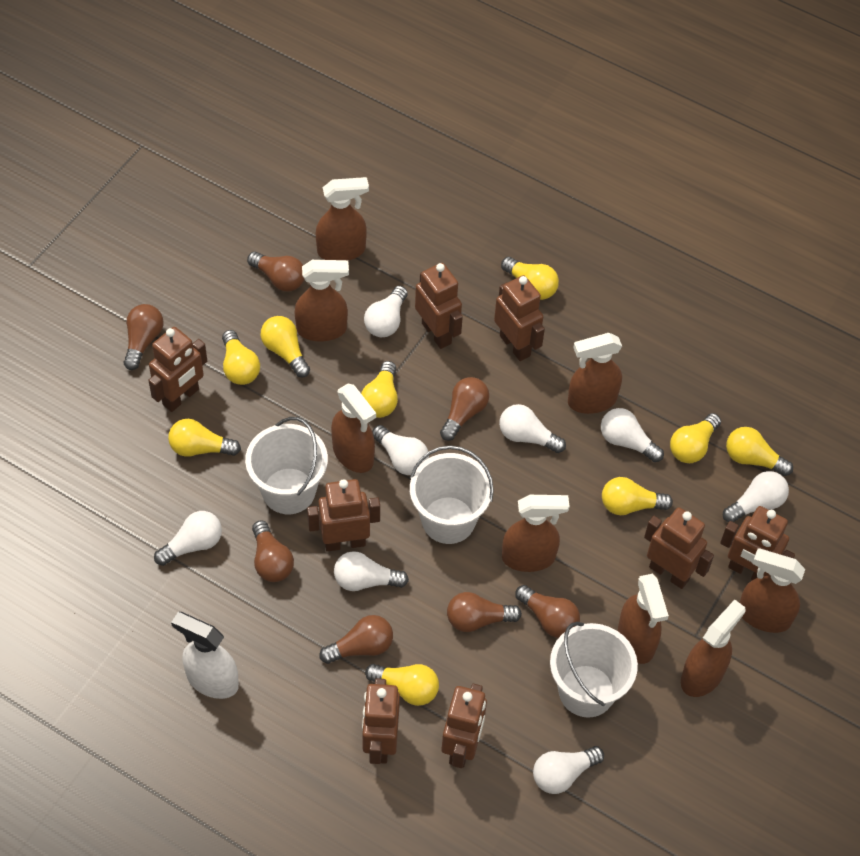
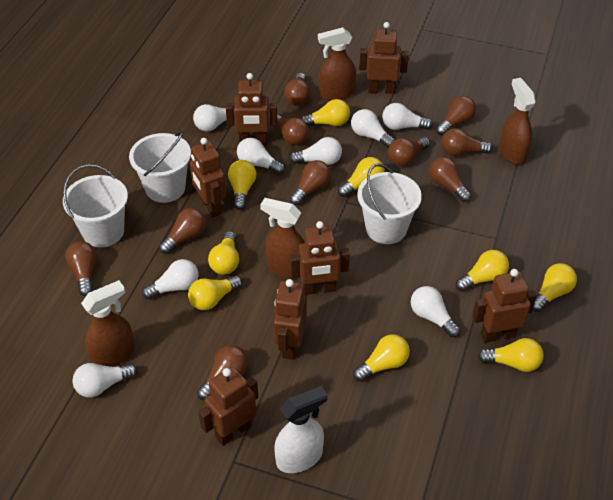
brown light bulb: [124,304,163,370] [247,251,304,292] [252,520,294,582] [319,615,393,664] [440,377,489,441] [447,592,522,632] [515,585,580,638] = 7 -> [65,241,97,296] [159,208,206,254] [197,345,248,400] [276,115,309,145] [284,73,310,106] [290,160,331,205] [388,137,430,166] [429,157,471,202] [436,96,476,136] [441,128,492,156] = 10
brown robot: [148,327,207,412] [307,479,380,552] [362,678,400,764] [415,263,463,349] [442,684,487,768] [494,275,545,361] [644,507,714,589] [720,506,795,580] = 8 -> [190,138,226,217] [198,366,258,446] [226,73,277,145] [273,279,307,360] [290,221,350,295] [359,22,409,94] [472,269,537,343] = 7
brown spray bottle: [295,260,349,342] [316,177,369,261] [331,384,376,473] [502,495,570,572] [568,333,622,414] [618,574,669,664] [681,600,745,697] [739,549,805,633] = 8 -> [81,280,135,367] [260,198,305,278] [318,27,356,101] [500,78,536,165] = 4

